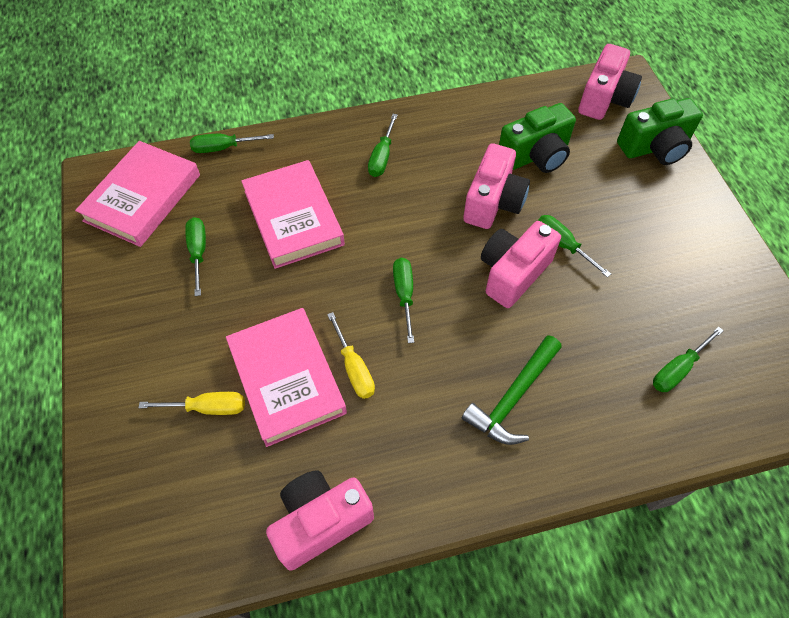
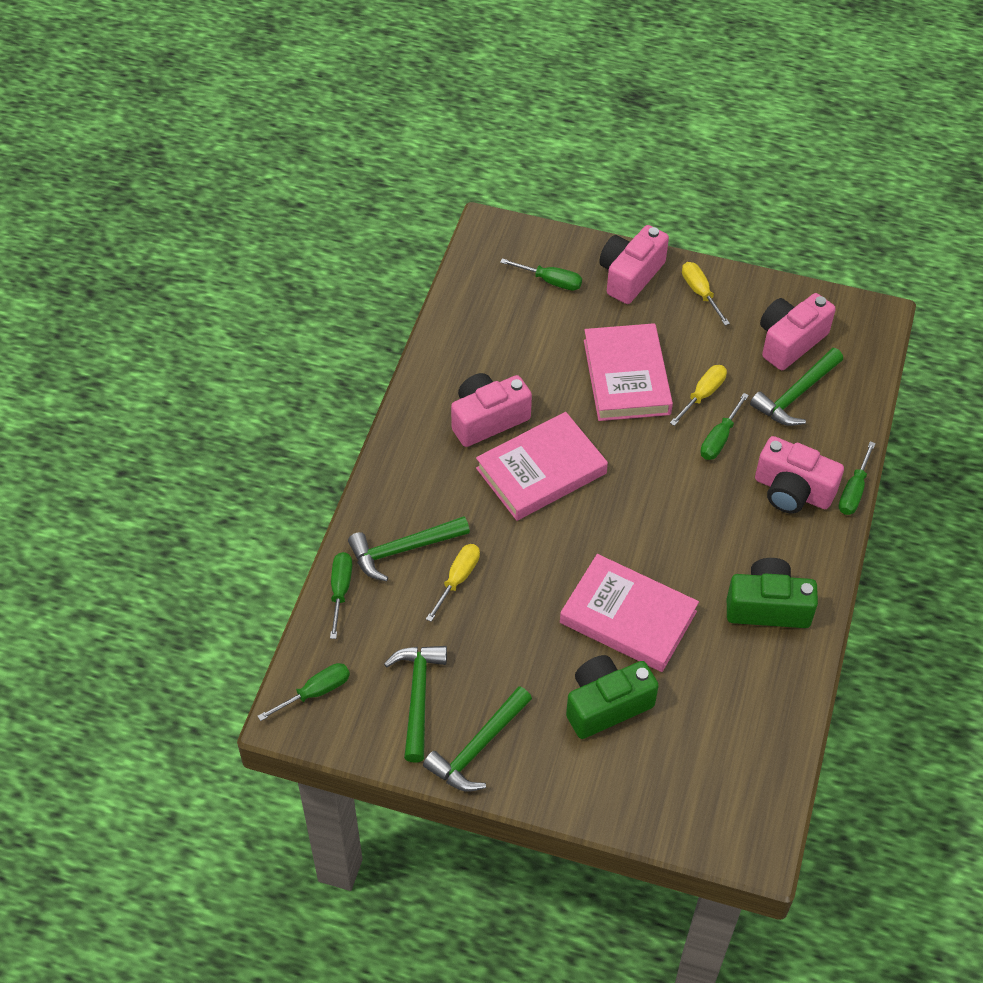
green hammer: [461,335,562,445] = 1 -> [348,516,470,582] [384,646,447,762] [423,686,532,792] [750,348,843,426] = 4
green screwdriver: [185,217,206,296] [190,134,274,153] [368,114,398,177] [393,258,414,343] [537,215,611,278] [653,327,724,392] = 6 -> [257,663,350,721] [330,552,352,639] [500,258,582,291] [700,393,749,460] [839,441,876,515] = 5
yellow screwdriver: [138,392,245,415] [327,312,375,399] = 2 -> [426,544,480,622] [670,365,727,426] [682,262,730,326] = 3

